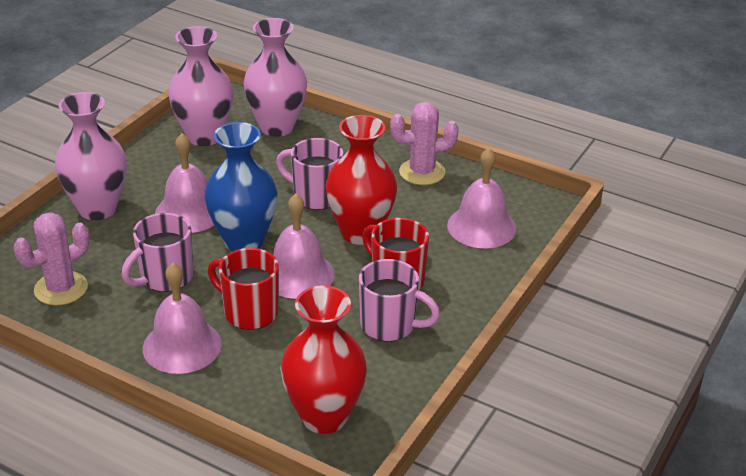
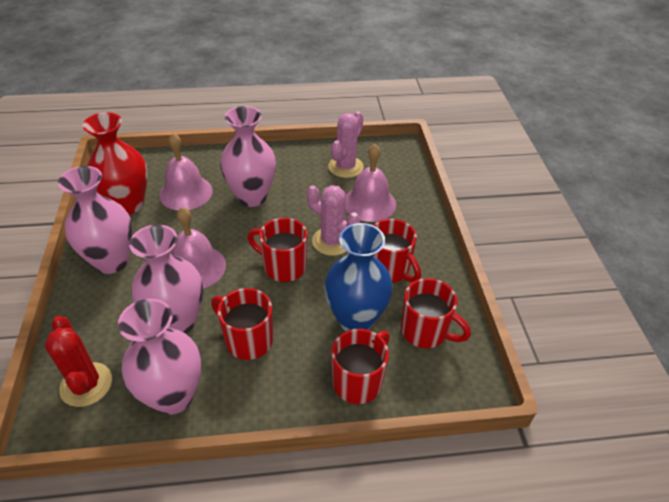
pink bell: [143,263,222,374] [155,133,214,233] [273,194,335,299] [447,148,516,248] = 4 -> [159,133,213,211] [172,207,226,289] [345,144,396,222] = 3
pink mug: [122,213,193,292] [276,138,343,210] [359,259,440,342] = 3 -> none = 0
pink vase: [55,92,127,220] [168,26,233,146] [243,18,307,137] = 3 -> [58,166,133,274] [118,299,202,415] [129,225,203,333] [220,106,276,207] = 4
red cactus: none = 0 -> [45,316,112,407] = 1
red mug: [207,248,279,330] [362,218,429,290] = 2 -> [211,288,273,360] [247,218,307,282] [331,328,390,404] [373,219,421,283] [401,278,471,348] = 5
red vase: [280,285,367,434] [325,115,397,245] = 2 -> [82,112,148,214] = 1

